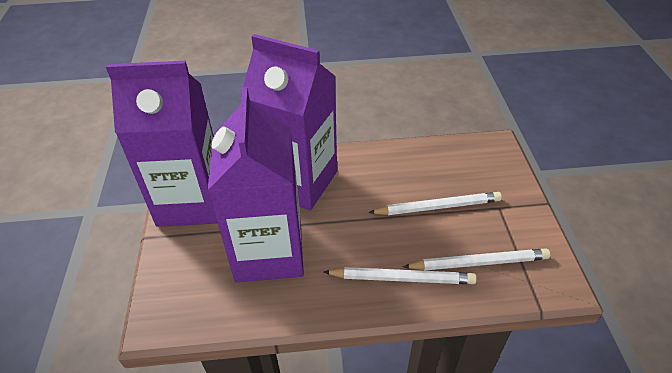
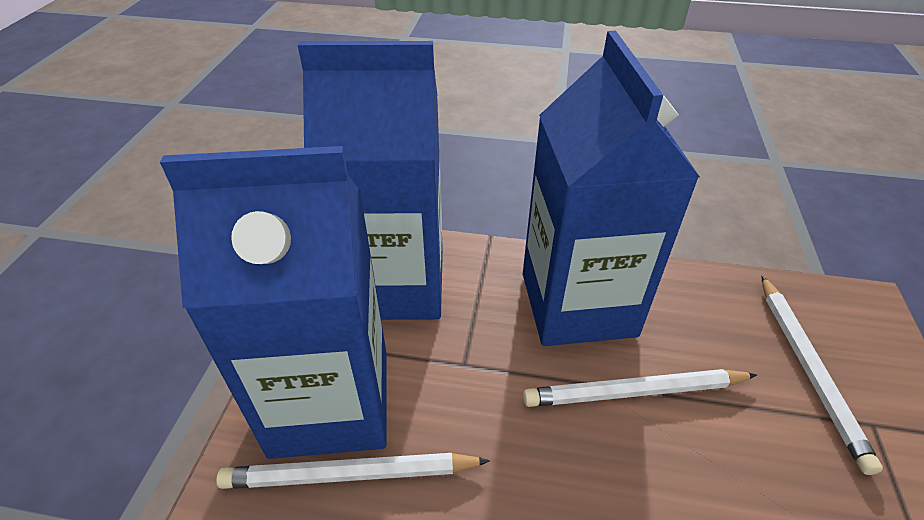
blue carton: none = 0 -> [160,146,387,459] [298,41,443,320] [523,31,700,346] = 3
purple carton: [106,61,217,227] [208,87,304,282] [240,34,337,210] = 3 -> none = 0

